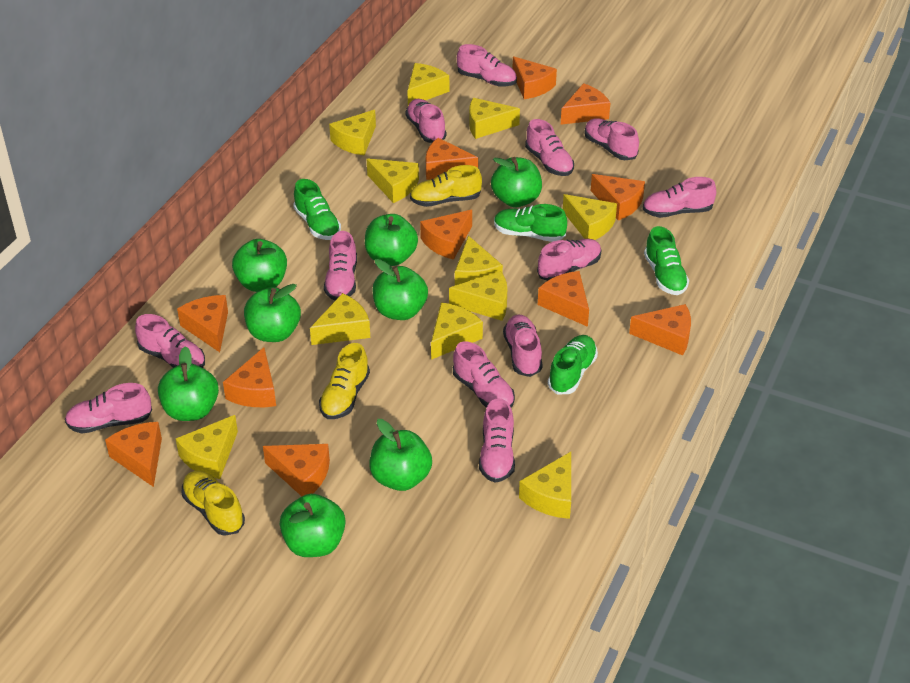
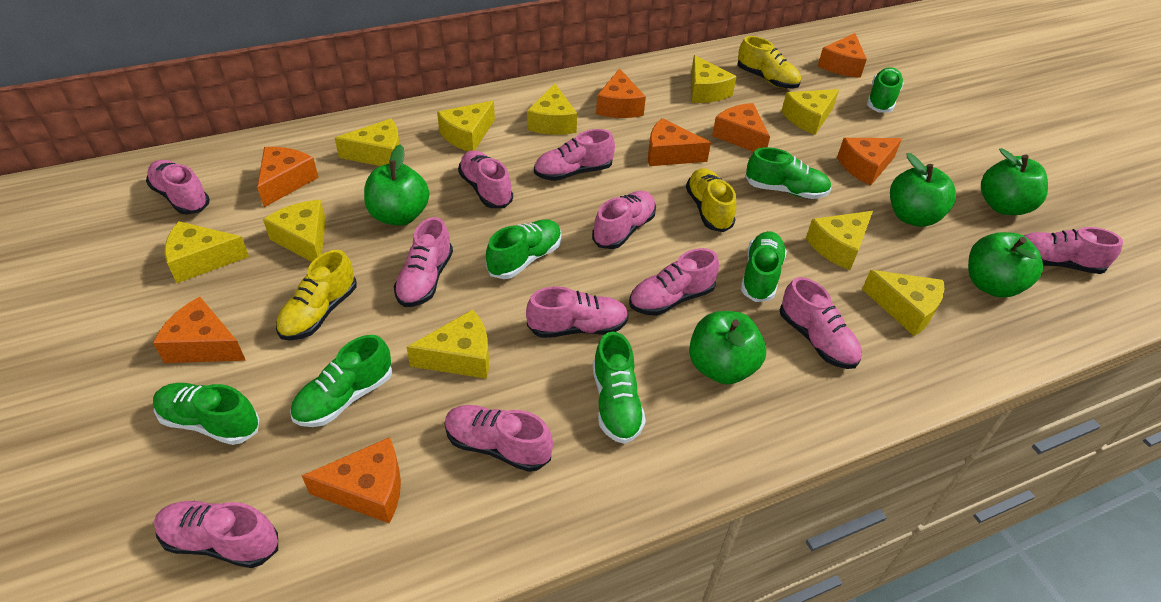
green apple: [158,346,219,421] [232,239,287,292] [244,284,301,342] [279,494,346,557] [365,214,418,266] [369,419,432,491] [372,259,428,320] [491,157,542,207] = 8 -> [364,144,429,226] [689,311,766,385] [890,153,956,227] [968,232,1043,298] [981,148,1048,215] = 5
green shoe: [293,179,341,240] [494,204,567,242] [548,335,598,395] [644,226,689,295] = 4 -> [153,383,259,445] [290,335,392,427] [486,219,561,279] [593,332,646,444] [741,231,787,302] [745,147,832,199] [867,67,904,112] = 7
orange cheese: [105,422,162,487] [177,295,228,352] [223,347,276,407] [263,444,330,496] [420,210,472,260] [426,138,478,180] [512,56,557,99] [538,271,589,327] [561,83,610,125] [591,174,645,221] [629,304,691,355] = 11 -> [153,297,246,363] [257,147,319,207] [302,437,401,524] [596,68,646,118] [648,118,711,166] [712,103,770,152] [818,33,867,78] [837,138,902,186] = 8
pink shoe: [65,383,152,433] [135,314,205,368] [324,231,357,300] [405,99,446,143] [453,342,515,408] [457,44,517,86] [479,398,515,483] [503,315,543,377] [525,119,574,176] [537,239,602,281] [584,118,639,160] [643,177,716,218] = 12 -> [146,160,210,215] [154,501,278,568] [394,217,453,307] [445,405,553,472] [458,150,513,208] [526,287,629,338] [534,129,615,181] [592,191,656,249] [629,248,719,316] [780,277,862,369] [1023,227,1123,274] = 11
yellow cheese: [176,415,238,479] [310,293,370,345] [329,110,376,155] [367,159,419,203] [407,63,449,105] [431,302,483,360] [449,271,507,321] [455,236,503,285] [469,98,520,139] [519,452,571,519] [563,194,617,240] = 11 -> [165,221,249,283] [263,200,326,262] [335,119,400,166] [407,310,489,379] [437,101,495,151] [527,84,577,135] [691,55,737,103] [781,89,839,135] [806,211,873,270] [862,270,944,336] = 10

